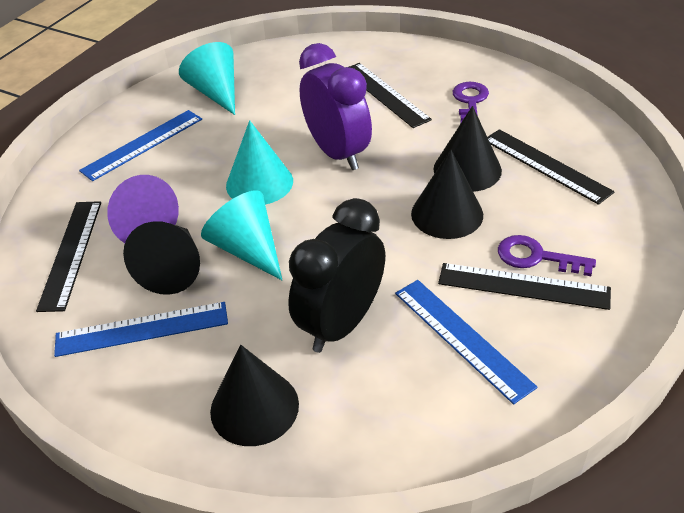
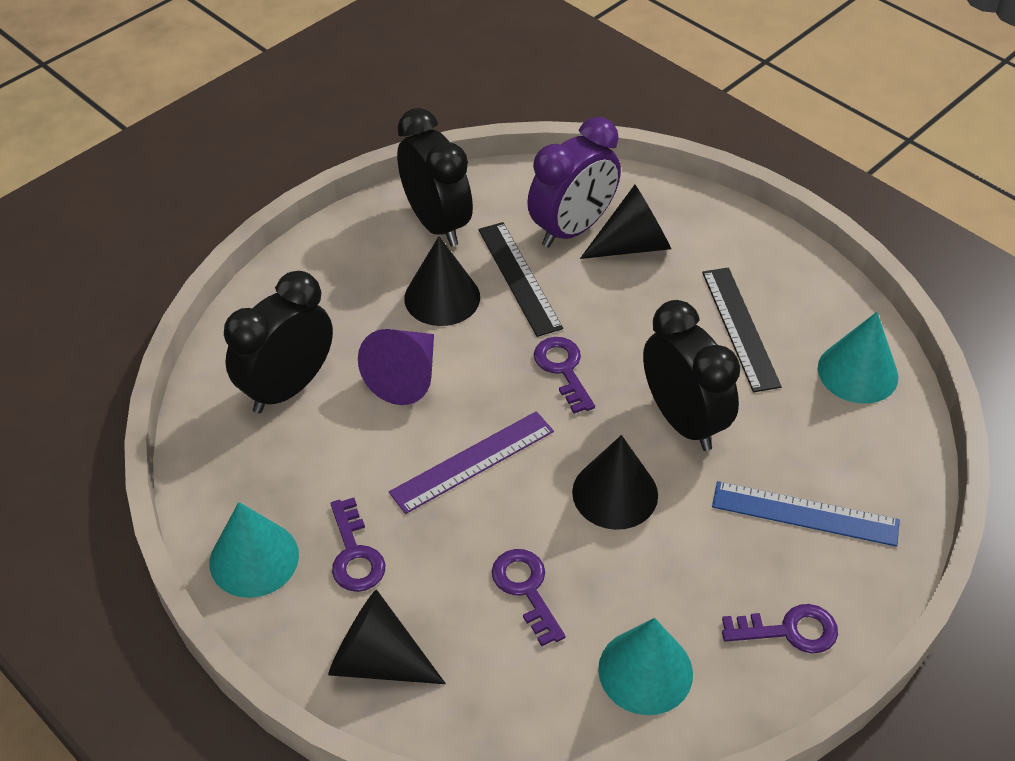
black clock: [288,198,385,353] = 1 -> [224,271,333,413] [397,108,473,246] [643,300,740,451] = 3
black ruler: [36,201,101,312] [349,63,432,128] [438,263,611,310] [487,129,615,205] = 4 -> [478,222,563,337] [702,267,782,392] = 2
blue ruler: [54,302,228,357] [79,110,202,181] [395,280,537,404] = 3 -> [712,481,900,547] = 1
purple key: [453,82,489,124] [498,235,596,276] = 2 -> [331,498,385,592] [492,549,565,646] [534,337,595,414] [722,604,838,653] = 4
purple ruler: none = 0 -> [389,411,554,514] = 1

